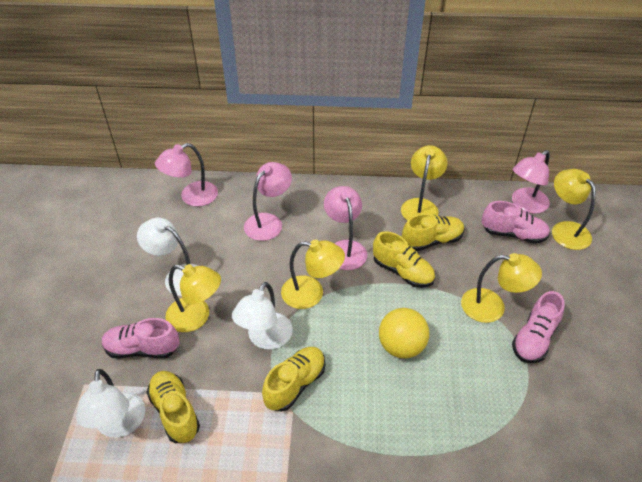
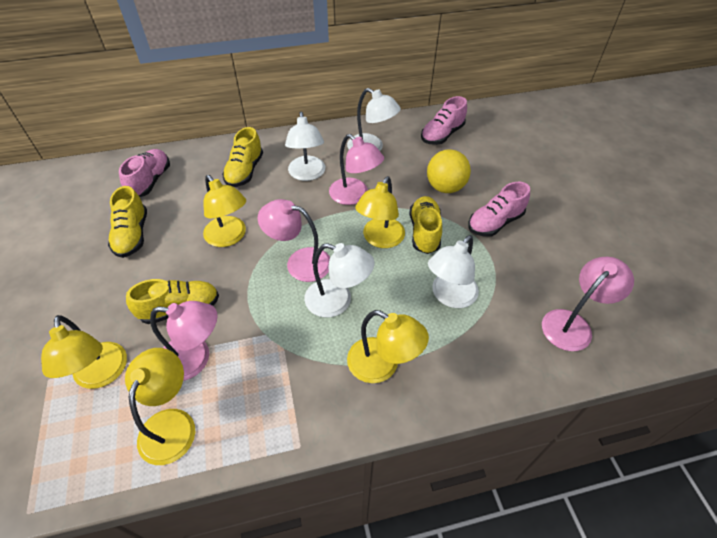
white lamp: [76,369,145,438] [137,218,198,296] [232,282,293,349] = 3 -> [285,112,325,181] [304,243,374,318] [347,88,401,151] [428,235,479,308] = 4

